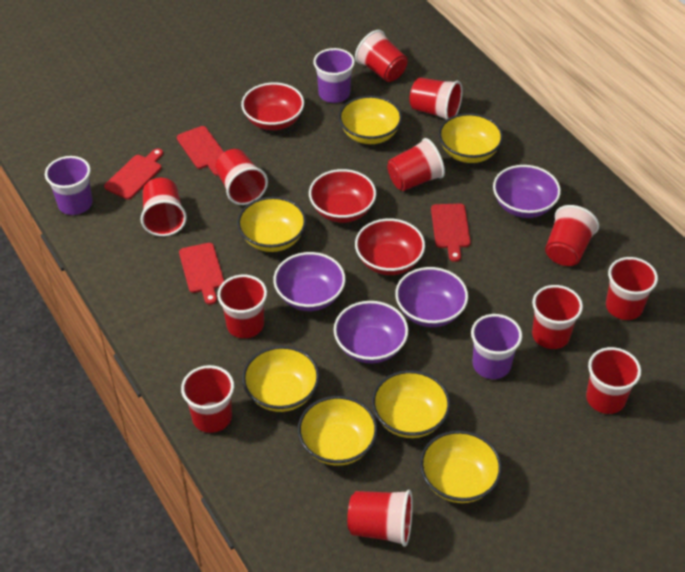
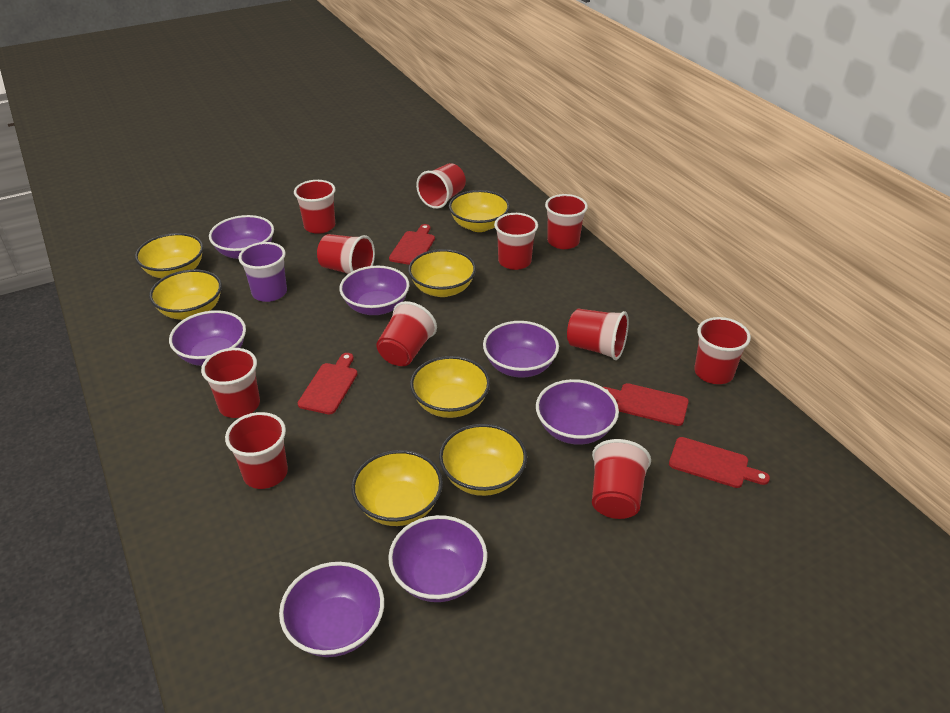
purple bowl: [273,252,345,311] [334,301,408,364] [395,267,468,327] [493,165,561,218] = 4 -> [169,310,246,366] [209,215,274,259] [279,562,384,657] [339,266,409,315] [388,515,487,602] [483,321,559,378] [536,379,619,445] = 7
purple cup: [45,156,93,215] [313,48,355,103] [471,314,522,379] = 3 -> [239,242,287,302] = 1
red bowl: [241,82,304,130] [309,169,376,223] [355,218,425,275] = 3 -> none = 0
red cup: [141,178,187,236] [181,365,234,433] [215,149,268,205] [217,275,267,338] [347,490,413,547] [355,30,408,82] [387,138,445,191] [410,77,463,120] [532,285,583,349] [545,205,599,266] [586,347,641,414] [606,257,658,320] = 12 -> [201,348,260,418] [225,412,288,489] [294,180,336,234] [317,234,375,274] [376,301,437,366] [416,163,466,209] [494,213,538,270] [545,194,588,249] [567,309,629,360] [592,439,651,519] [694,317,751,384] = 11

